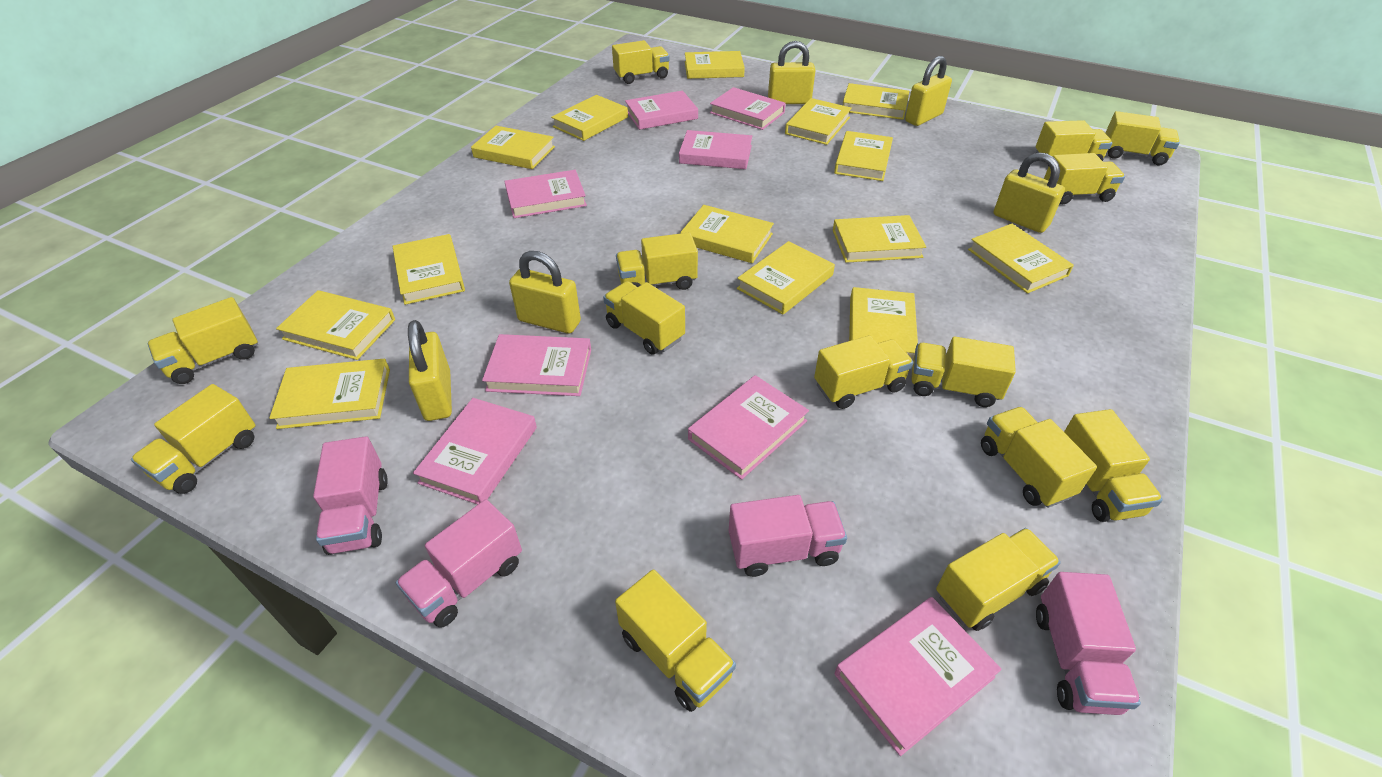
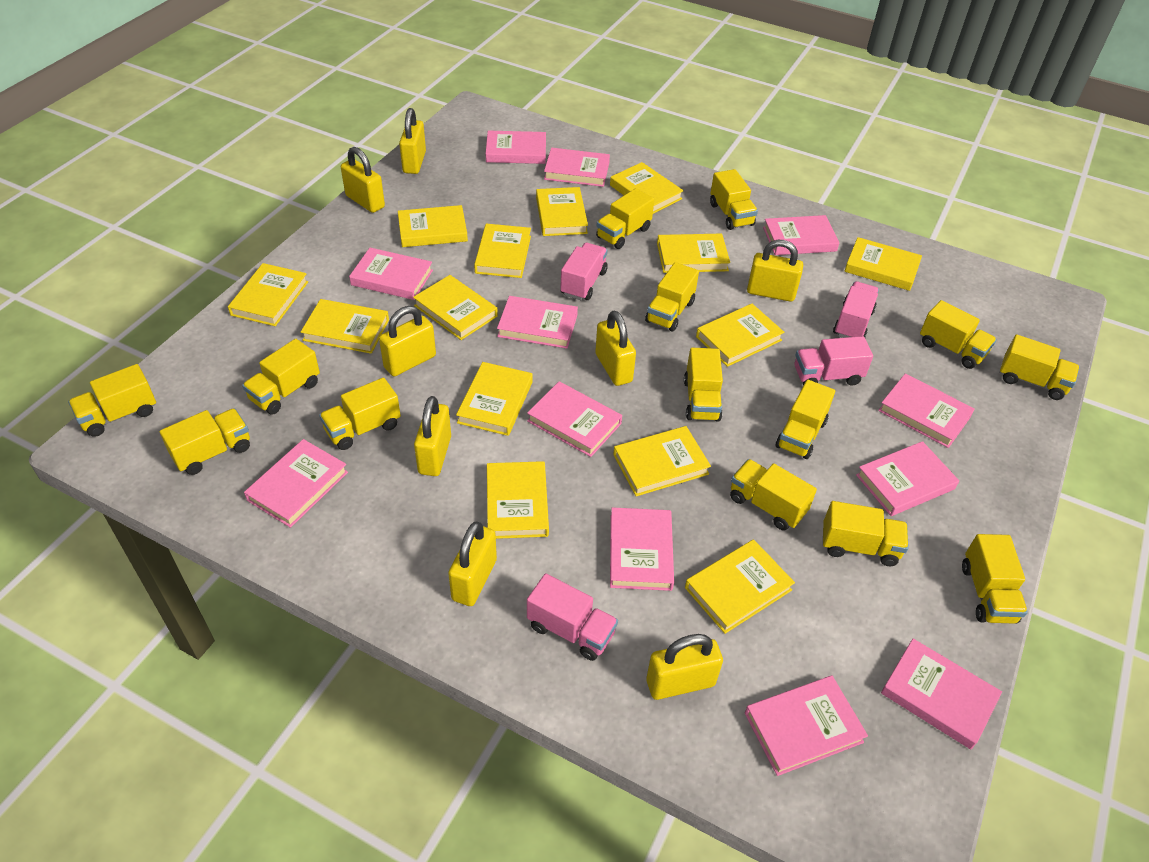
pink book: [413,398,537,504] [482,334,591,396] [504,170,587,218] [625,90,698,130] [679,130,752,169] [688,375,809,480] [710,87,786,130] [835,597,1002,756] = 8 -> [244,439,348,528] [349,248,433,300] [486,130,546,164] [497,296,578,349] [527,381,622,457] [544,148,610,187] [610,507,674,591] [745,676,868,776] [763,215,840,255] [856,441,959,516] [878,373,975,448] [881,639,1002,749] = 12
yellow padlock: [408,320,452,421] [509,251,581,334] [768,41,815,104] [905,56,952,126] [994,152,1065,233] = 5 -> [341,147,385,213] [379,306,436,376] [399,108,426,174] [414,396,451,476] [448,521,497,606] [595,311,636,386] [646,634,723,700] [747,240,803,302] = 8

